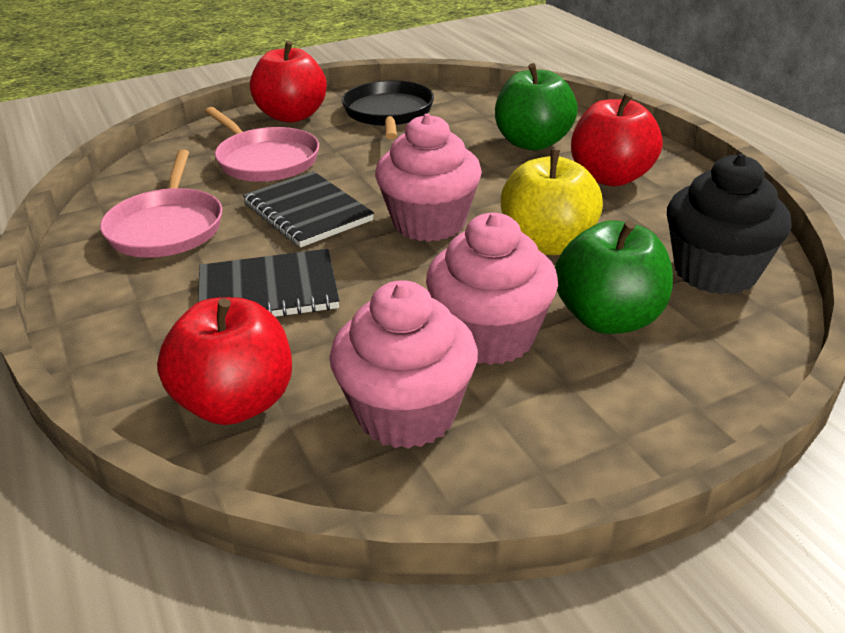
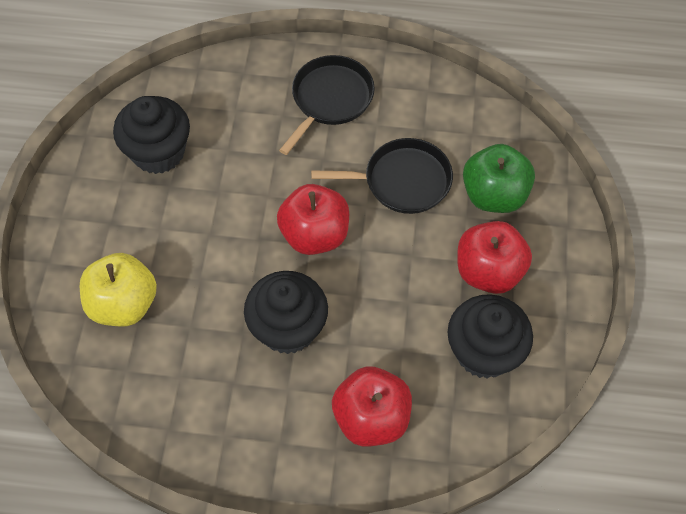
black cupcake: [667,154,792,294] = 1 -> [113,96,190,174] [244,271,328,354] [447,294,533,378] = 3
black notebook: [198,249,339,317] [243,171,374,247] = 2 -> none = 0
black pan: [342,80,434,139] = 1 -> [279,55,375,155] [311,138,453,214] = 2
green apple: [495,63,578,150] [555,220,673,334] = 2 -> [463,144,535,213] = 1
pink cupcake: [330,280,478,449] [375,114,482,242] [426,213,558,365] = 3 -> none = 0
pink pan: [100,150,222,258] [205,107,319,182] = 2 -> none = 0

